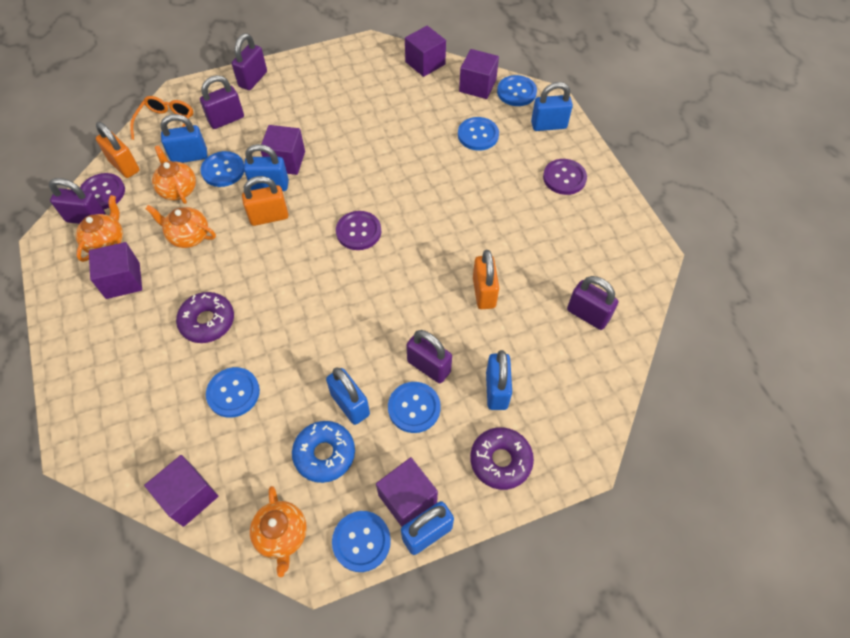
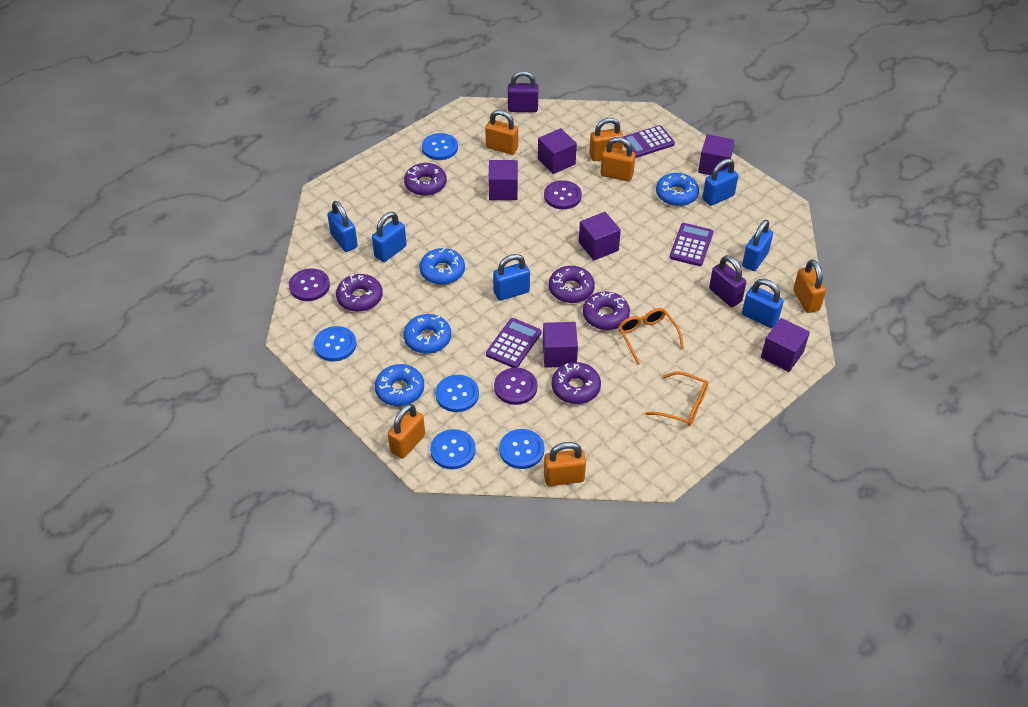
blue button: [200,151,244,187] [206,367,260,418] [332,511,391,572] [388,382,441,433] [458,117,499,151] [497,75,537,106] = 6 -> [314,326,356,361] [422,133,458,160] [430,429,476,469] [435,375,479,412] [499,429,544,469] = 5
blue donut: [292,421,355,483] = 1 -> [375,364,424,406] [404,314,451,354] [419,248,465,285] [656,173,699,206] = 4
orange glasses: [130,96,193,140] = 1 -> [618,308,684,365] [645,372,708,426] = 2
orange padlock: [96,122,140,178] [242,176,288,226] [473,250,499,309] = 3 -> [388,404,425,459] [485,110,518,155] [544,442,586,486] [589,118,624,161] [601,137,636,181] [793,259,826,313] = 6
orange teapot: [76,195,123,262] [146,205,216,248] [152,145,196,204] [250,486,307,577] = 4 -> none = 0
purple calculator: none = 0 -> [486,318,541,368] [623,125,675,158] [669,223,713,266] = 3
purple donut: [176,292,234,343] [470,427,534,490] = 2 -> [336,274,383,312] [404,163,447,196] [549,266,595,303] [551,362,601,404] [583,292,630,330] = 5
purple padlock: [49,178,106,224] [200,75,244,129] [232,33,267,90] [406,330,452,383] [567,276,618,330] = 5 -> [508,71,538,112] [709,255,746,307] = 2

